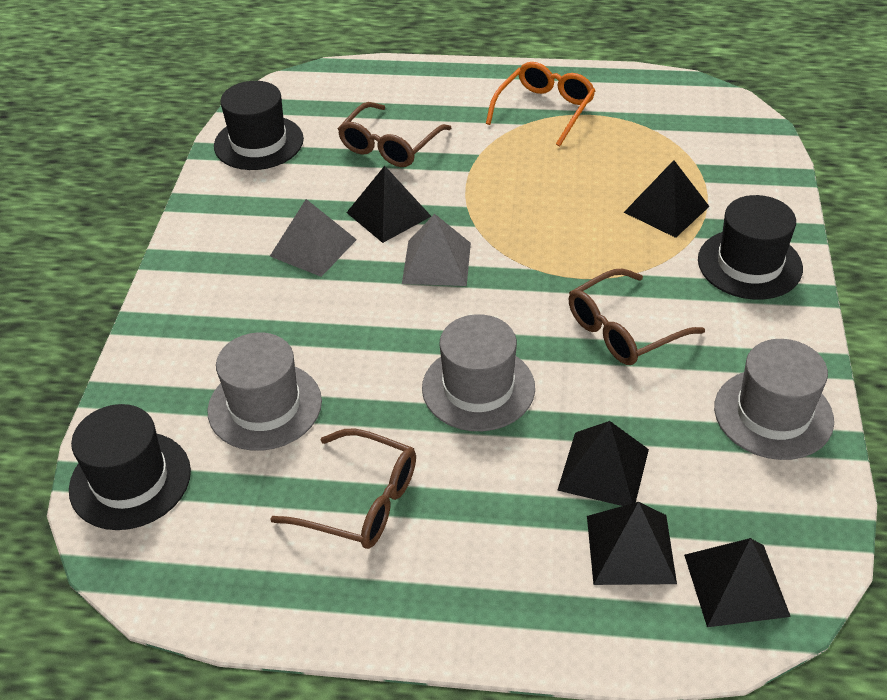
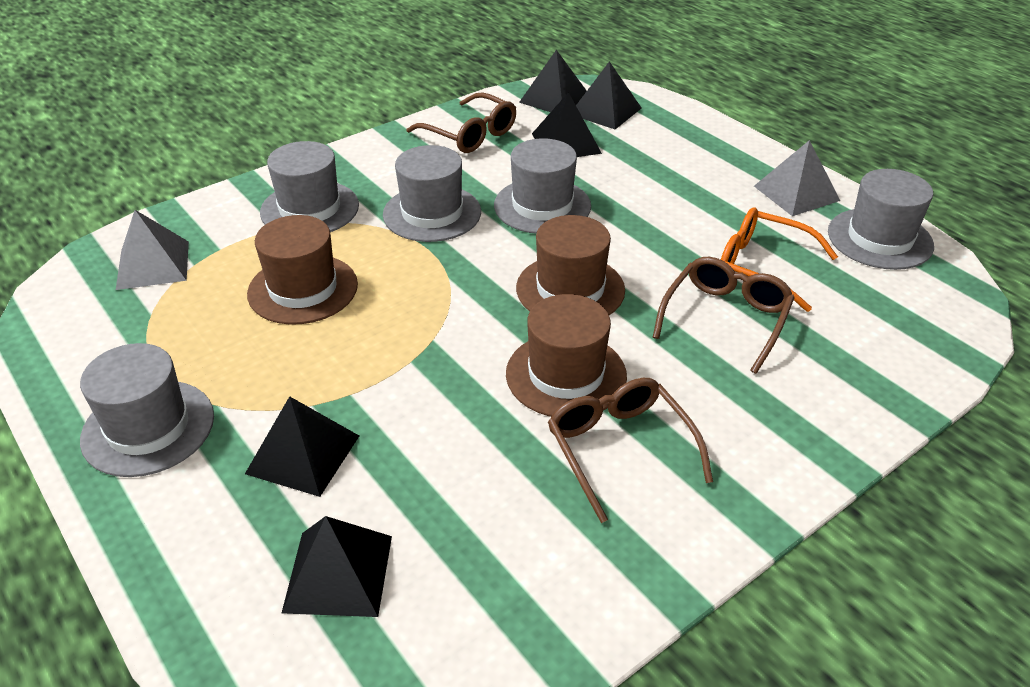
black hat: [69,404,191,530] [214,81,304,170] [698,195,803,300] = 3 -> none = 0
brown hat: none = 0 -> [247,215,358,325] [506,294,627,417] [516,215,625,315] = 3
grey hat: [207,333,322,451] [422,314,535,431] [714,339,834,460] = 3 -> [80,343,214,477] [260,141,359,232] [383,145,481,242] [494,138,591,234] [828,169,934,270] = 5

